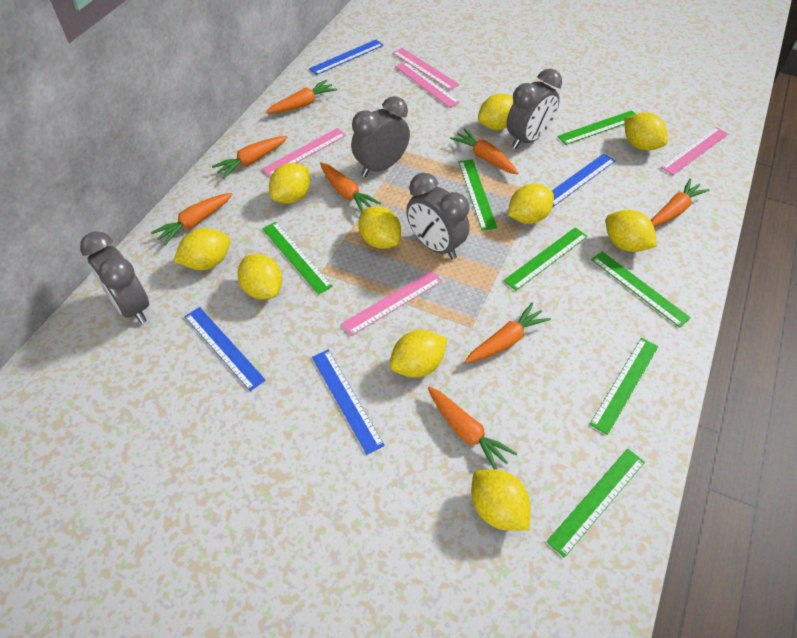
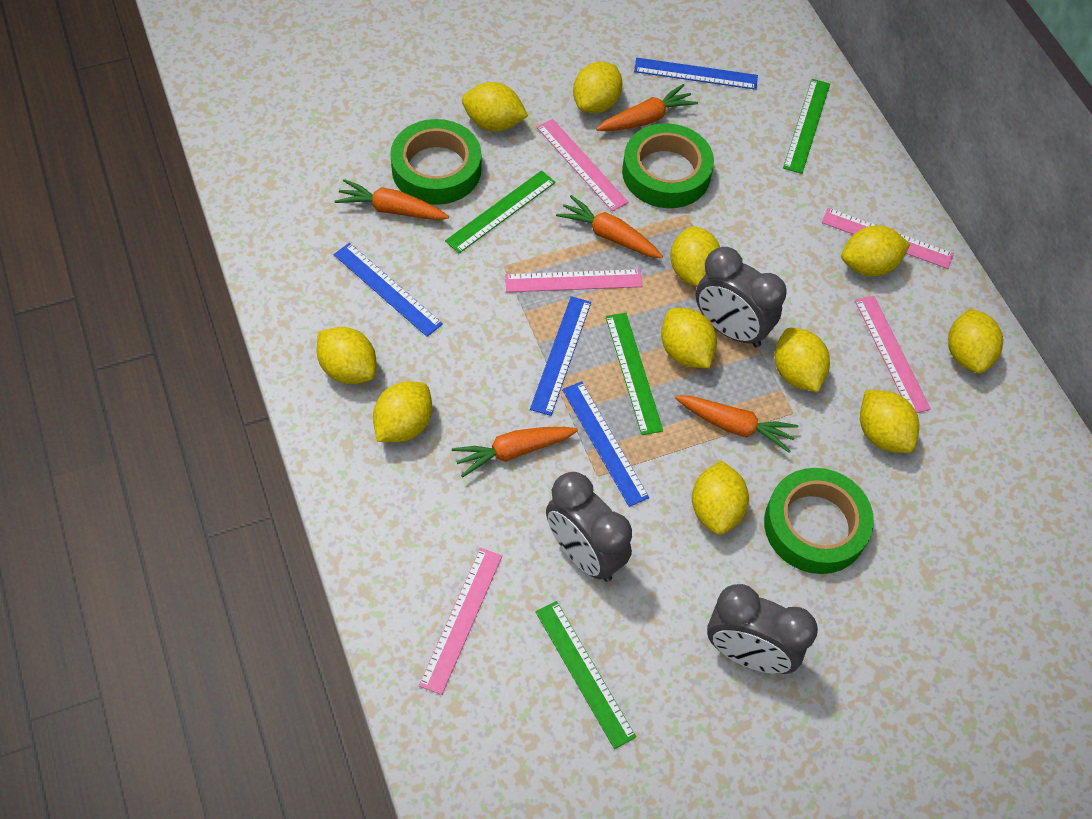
green ruler: [262,222,333,295] [458,160,497,231] [504,227,588,291] [547,449,645,558] [557,110,635,145] [589,338,659,435] [591,251,691,328] = 7 -> [445,170,556,253] [535,601,636,749] [605,313,663,435] [783,79,830,174] = 4
green tape: none = 0 -> [390,119,481,205] [622,123,714,208] [764,468,874,574] = 3
grey clock: [80,231,150,324] [351,96,410,177] [406,173,470,260] [507,69,562,149] = 4 -> [546,472,632,582] [696,247,787,348] [707,584,818,674] = 3
orange carrot: [151,193,232,245] [212,136,287,178] [266,80,337,113] [320,162,381,211] [428,387,517,470] [450,128,519,175] [465,302,551,363] [651,179,710,227] = 8 -> [334,179,449,220] [452,427,578,478] [556,195,663,258] [596,84,698,131] [675,395,798,452] = 5
yellow lemon: [174,228,231,270] [237,254,282,300] [269,163,310,204] [358,206,401,249] [389,330,447,377] [471,469,530,531] [478,93,514,130] [508,184,554,224] [606,210,657,252] [625,112,668,151] = 10 -> [316,327,376,384] [373,381,432,442] [462,82,528,132] [573,62,623,113] [661,308,717,368] [670,226,720,287] [692,461,749,535] [775,328,830,392] [841,225,910,276] [860,390,919,453] [948,308,1003,373] = 11

